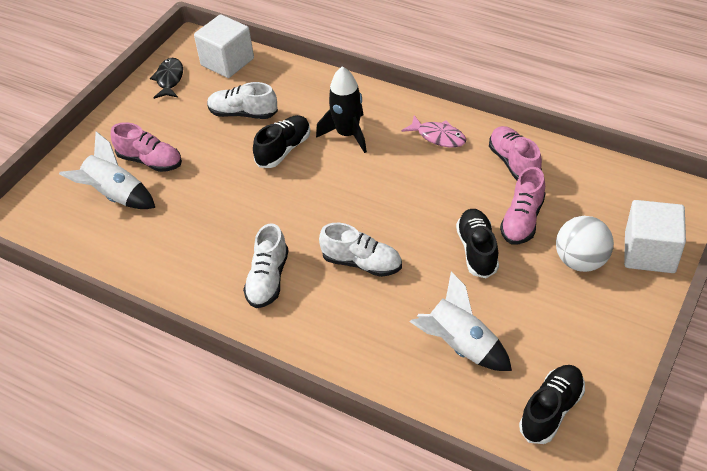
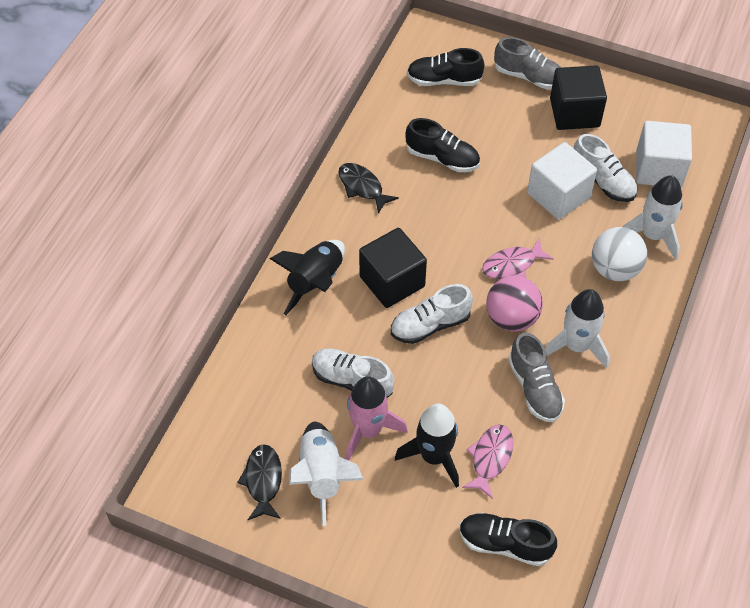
black cube: none = 0 -> [359,228,427,308] [550,65,607,130] = 2
black fish: [150,58,183,99] = 1 -> [237,444,282,520] [338,163,399,214] = 2
black rocket: [316,66,367,153] = 1 -> [270,240,345,315] [395,404,459,488] = 2
grey shoe: none = 0 -> [494,37,561,89] [508,333,565,422] = 2
pink ball: none = 0 -> [486,276,543,331] = 1
pink fish: [401,115,467,148] = 1 -> [462,425,513,499] [482,238,553,279] = 2
pink rocket: none = 0 -> [346,376,408,461] = 1
pink shoe: [111,122,182,172] [489,126,542,180] [500,167,546,244] = 3 -> none = 0
white rocket: [59,131,155,209] [410,271,512,371] = 2 -> [289,422,363,526] [545,289,610,368] [623,175,683,260] = 3

